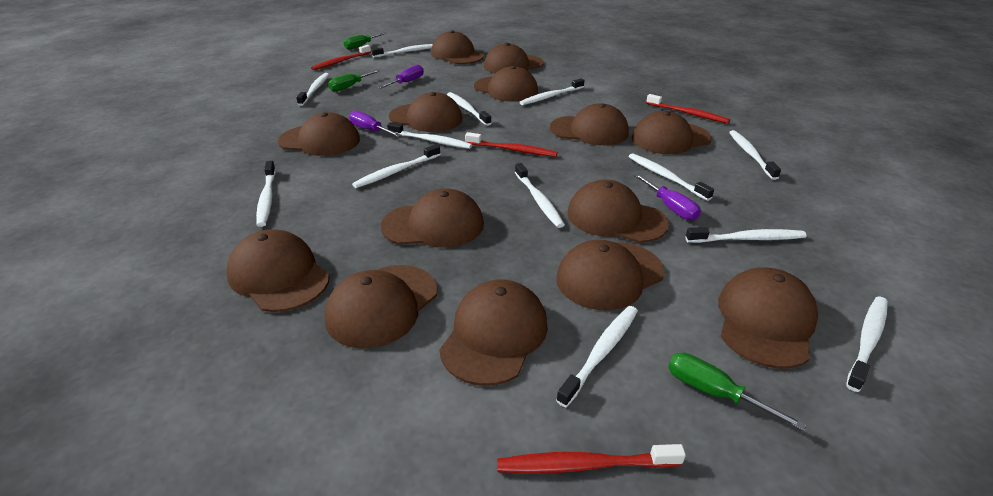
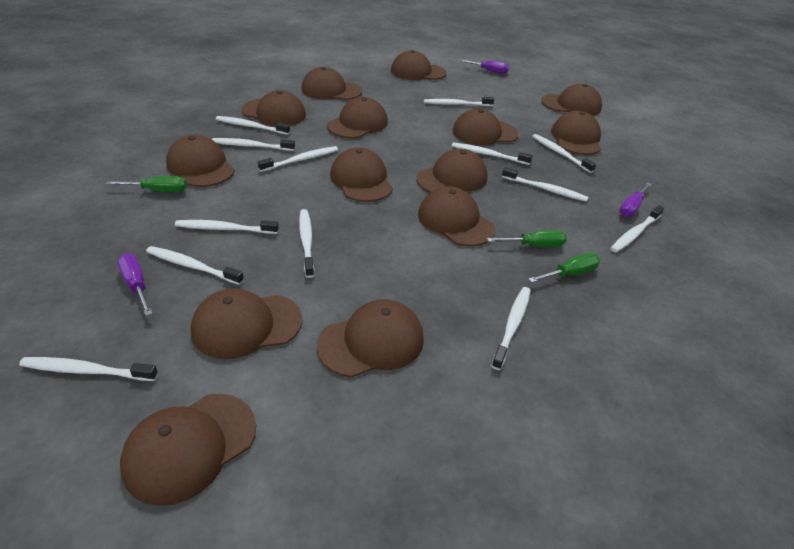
red toothbrush: [311,45,371,70] [465,132,558,157] [497,444,686,474] [646,94,730,123] = 4 -> none = 0

